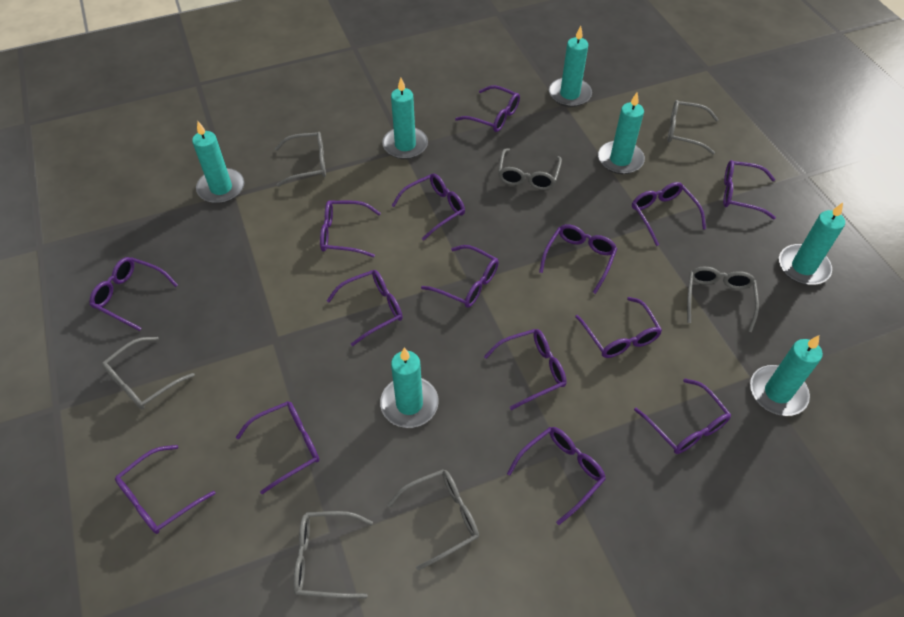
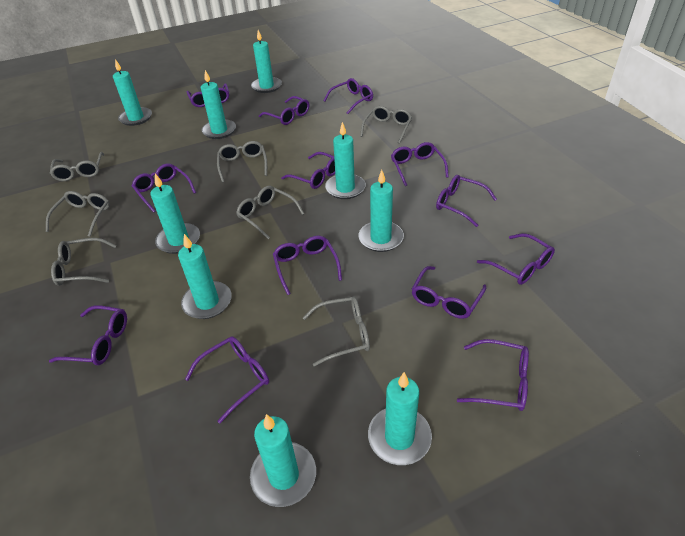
purple glasses: [90,257,178,331] [115,445,216,534] [236,401,319,494] [320,200,381,257] [326,270,403,346] [391,173,465,241] [421,245,499,308] [455,85,520,132] [484,329,567,410] [507,427,606,525] [539,224,617,294] [575,297,662,358] [632,182,706,246] [634,379,731,454] [723,160,776,219] = 15 -> [49,305,127,365] [132,164,196,213] [185,336,269,423] [187,83,229,107] [259,96,309,125] [273,236,342,295] [281,152,335,189] [323,78,373,114] [391,142,449,186] [412,266,486,319] [436,175,497,227] [457,339,529,411] [477,233,555,285] = 13
turquoise candle: [192,121,245,204] [380,348,439,428] [382,78,428,159] [549,26,592,107] [598,92,645,174] [750,335,823,416] [779,203,845,285] = 7 -> [113,59,152,126] [151,174,200,254] [178,234,232,319] [201,70,236,139] [250,414,316,507] [251,30,282,93] [325,122,366,199] [358,170,404,252] [368,372,432,465] = 9

